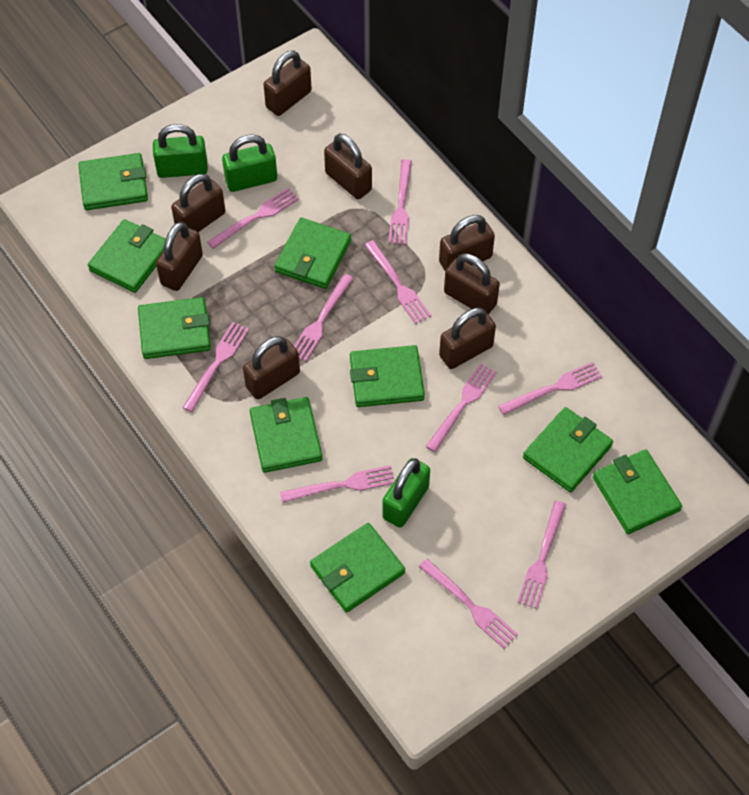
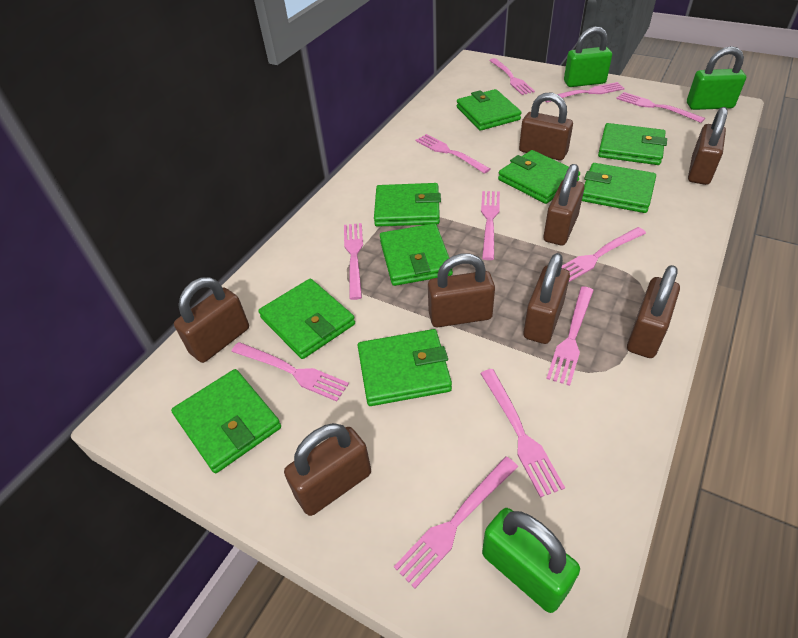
pink fork: [182,322,249,412] [207,188,299,249] [280,465,395,503] [294,274,354,362] [364,240,431,324] [388,159,412,245] [419,559,518,648] [425,364,497,452] [498,362,602,415] [518,500,566,609] = 10 -> [231,342,349,401] [344,223,363,300] [394,457,518,589] [416,134,490,174] [480,369,565,498] [481,191,500,260] [489,58,535,95] [545,82,625,103] [546,286,594,386] [562,227,646,282] [616,92,705,123] = 11

